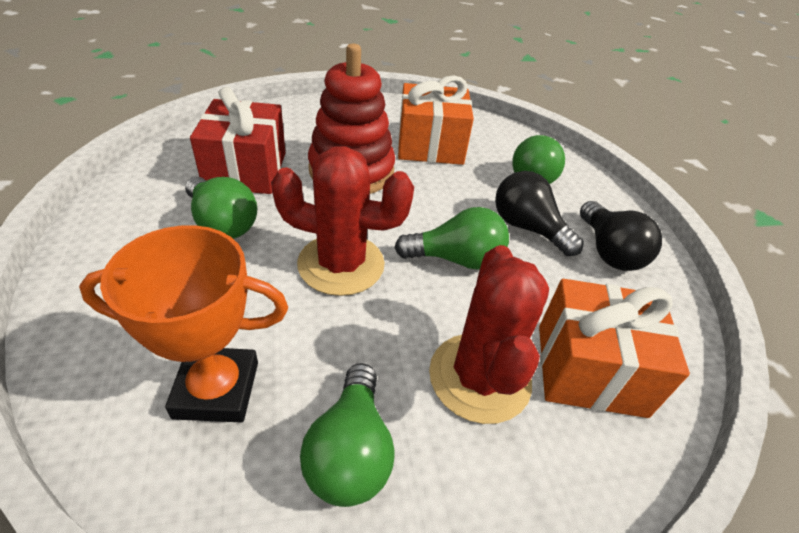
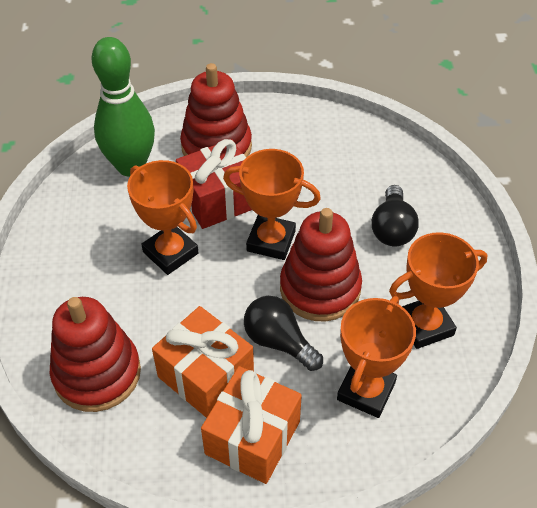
green bowling pin: none = 0 -> [91,37,155,177] = 1
green light bulb: [185,177,257,239] [300,363,395,507] [394,207,509,270] [513,135,565,184] = 4 -> none = 0
orange trophy: [79,225,288,422] = 1 -> [127,160,199,275] [223,149,321,260] [337,296,416,418] [389,232,488,349] = 4
red cactus: [271,146,414,296] [429,245,549,424] = 2 -> none = 0
red stacking toy: [308,44,395,194] = 1 -> [50,297,141,412] [180,63,252,157] [280,208,362,321] = 3

